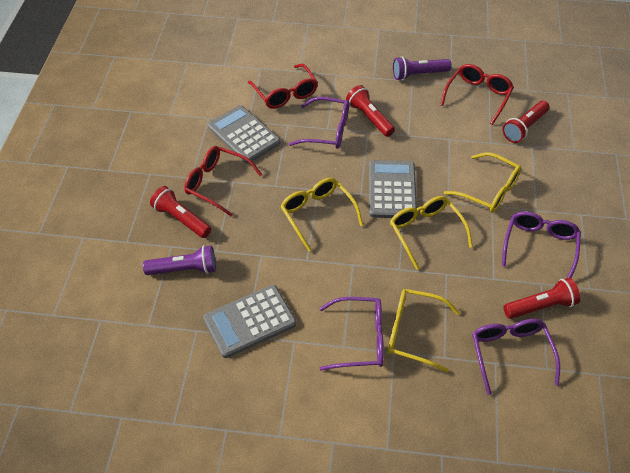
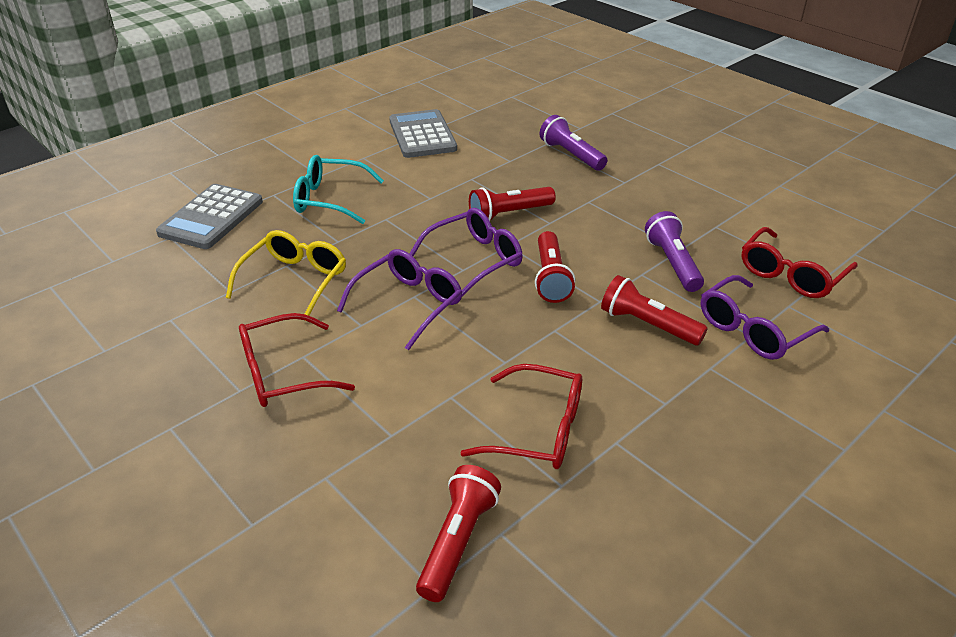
grey calculator: [203,285,296,358] [208,105,281,164] [369,160,417,218] = 3 -> [156,184,263,249] [389,109,457,158] = 2
purple glasses: [289,97,349,149] [319,297,384,371] [472,319,560,395] [502,211,581,278] = 4 -> [337,249,462,350] [409,208,523,297] [701,275,829,360] = 3
turquoise glasses: none = 0 -> [293,155,384,224] = 1
yellow glasses: [281,178,363,251] [388,289,460,372] [390,196,473,270] [444,152,522,213] = 4 -> [226,230,346,321] = 1

